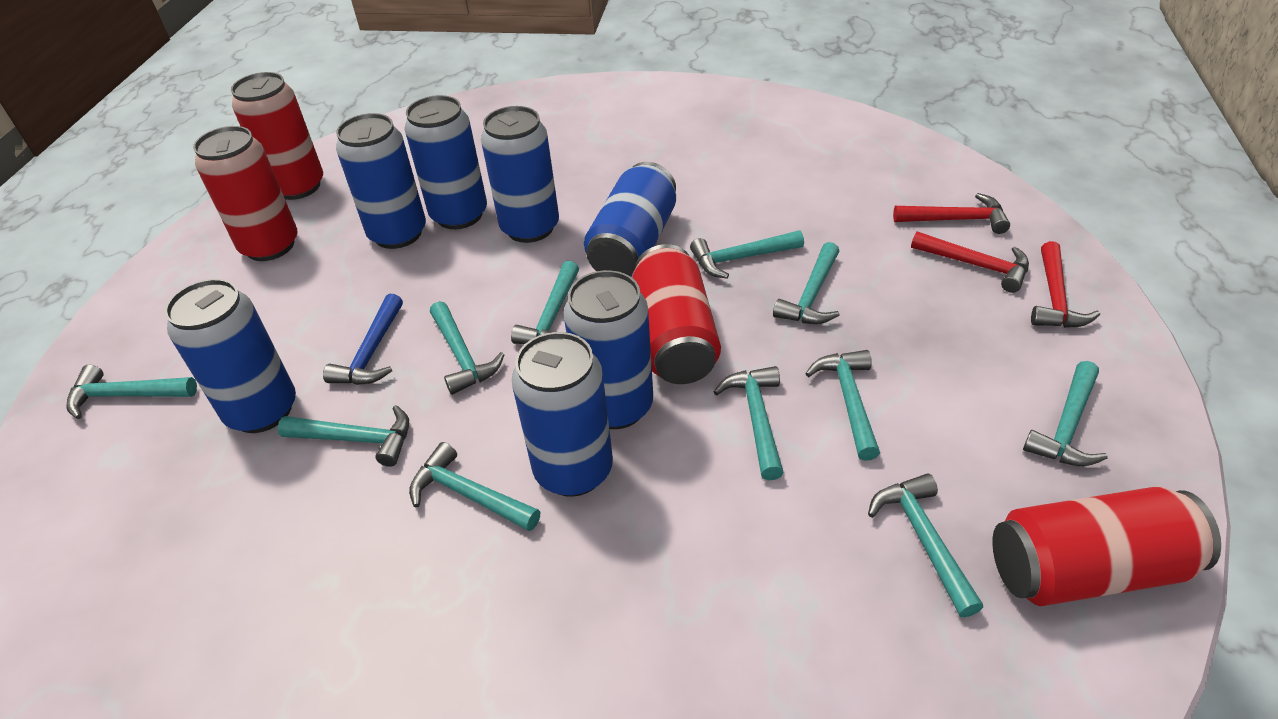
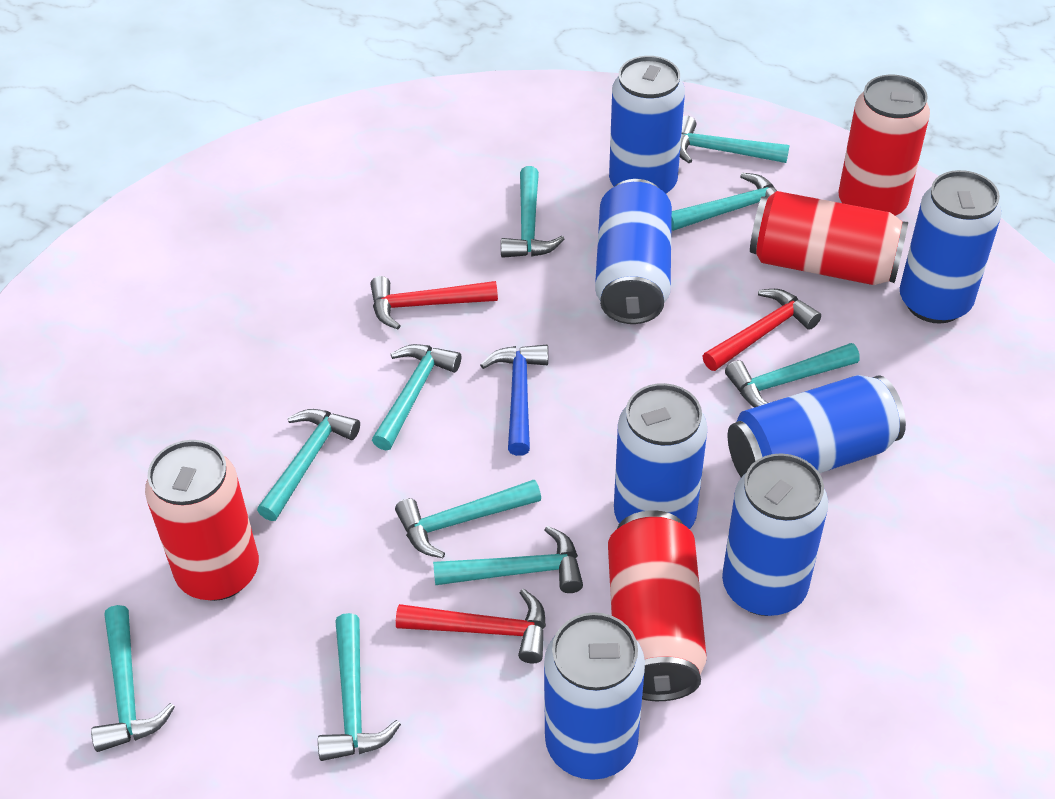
turquoise hammer: [66,365,197,419] [278,405,409,467] [409,442,540,531] [430,301,504,395] [511,261,579,344] [690,230,804,279] [714,366,784,480] [773,242,839,324] [805,350,880,461] [868,474,983,617] [1023,361,1107,466] = 11 -> [91,605,175,752] [257,409,360,521] [318,613,401,761] [372,344,461,451] [395,480,541,558] [433,526,583,593] [501,166,565,258] [671,173,777,231] [680,116,790,163] [725,343,860,407] = 10

